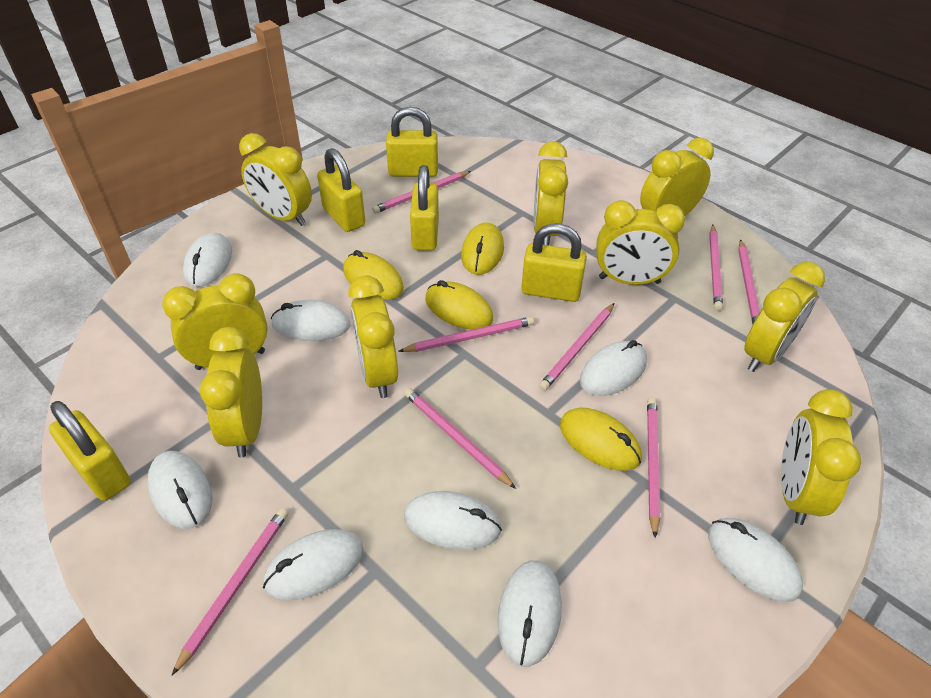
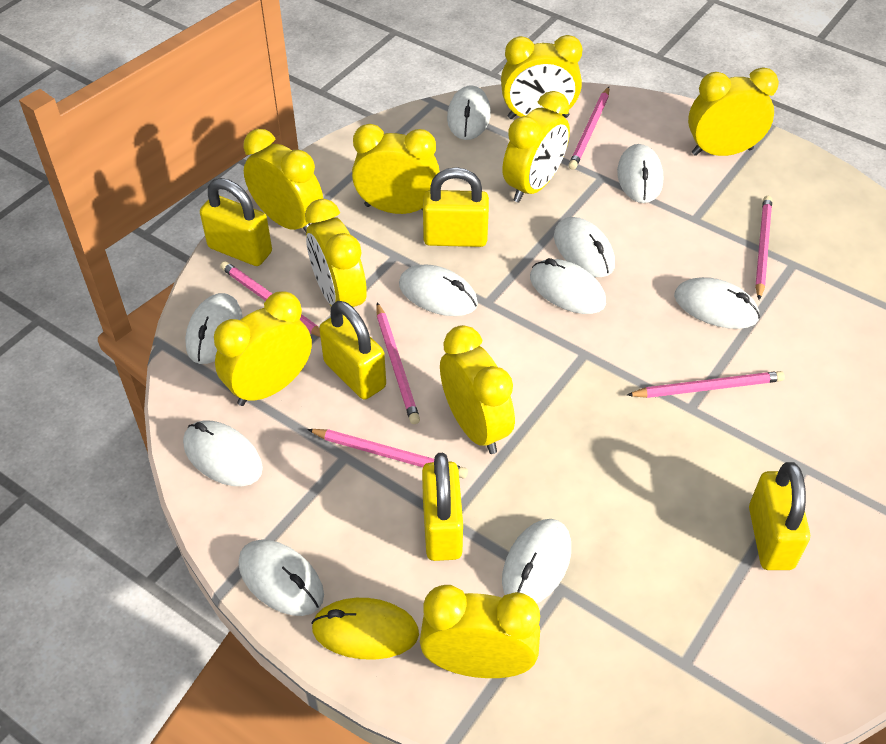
pink pencil: [171,508,288,676] [372,171,471,214] [398,317,534,352] [404,388,516,489] [539,303,614,391] [647,398,660,538] [709,225,723,311] [738,239,760,324] = 8 -> [220,261,320,337] [307,429,468,479] [376,302,420,424] [568,87,609,170] [627,371,785,398] [755,196,772,300] = 6
white mouse: [147,451,213,529] [183,233,232,287] [263,529,364,601] [271,300,351,341] [404,491,502,550] [497,560,562,667] [580,340,647,396] [708,518,803,602] = 8 -> [183,421,263,486] [185,293,242,364] [239,540,324,616] [399,264,478,316] [447,85,491,140] [502,519,571,603] [530,258,606,314] [554,217,615,277] [617,144,663,203] [674,277,760,329] = 10
yellow mouse: [343,250,404,300] [425,280,493,330] [461,223,504,275] [560,408,642,471] = 4 -> [311,598,419,660] = 1

